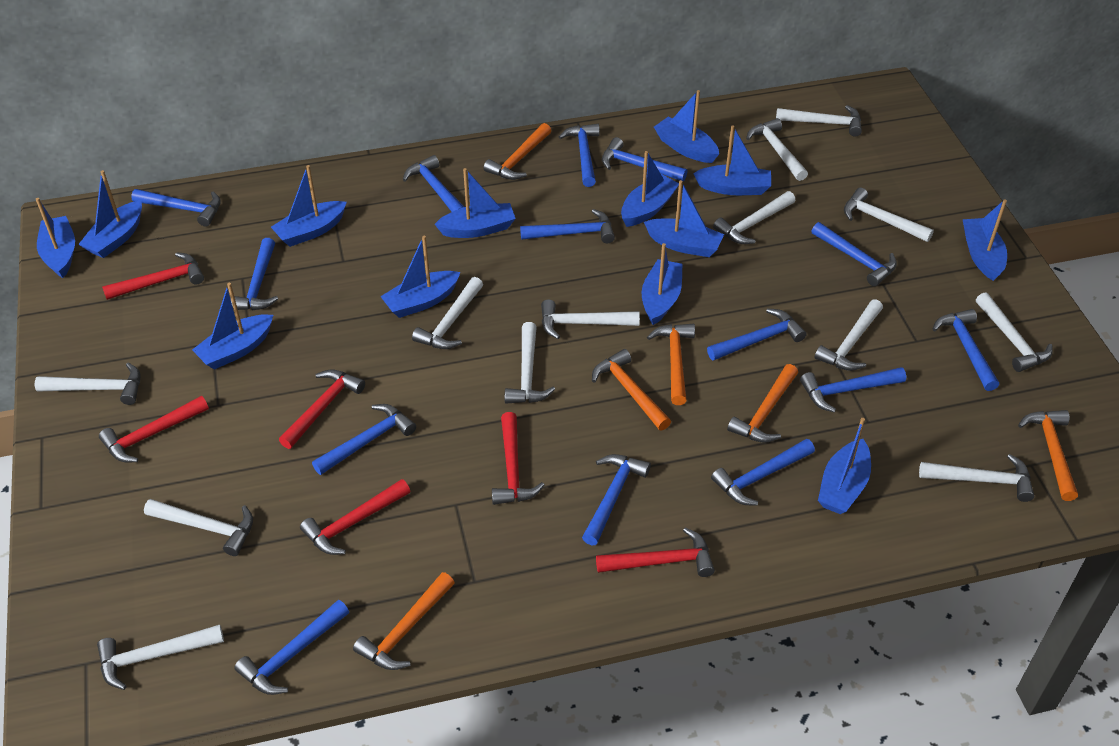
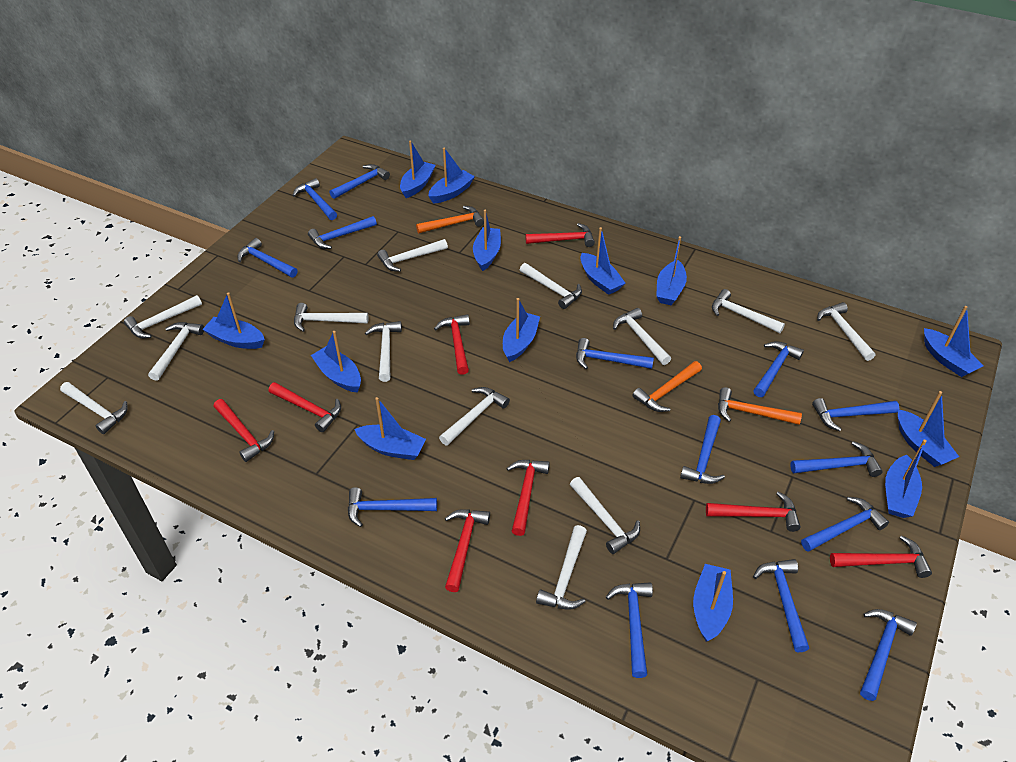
orange hammer: [353,572,455,670] [483,123,551,180] [592,349,671,430] [647,324,695,405] [727,364,798,443] [1018,410,1078,501] = 6 -> [416,206,484,233] [632,361,702,412] [718,387,802,425] = 3
red hammer: [99,396,209,462] [102,252,204,300] [279,369,365,449] [300,479,410,555] [492,412,545,505] [596,528,715,577] = 6 -> [214,399,274,462] [269,382,341,432] [434,314,470,375] [445,509,490,592] [506,460,550,536] [525,223,595,247] [706,492,801,532] [830,535,932,578] = 8

